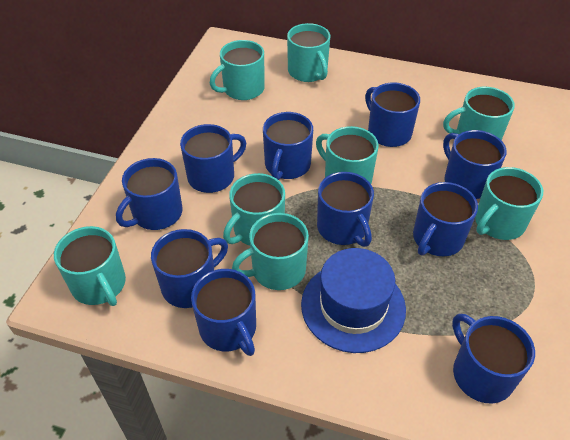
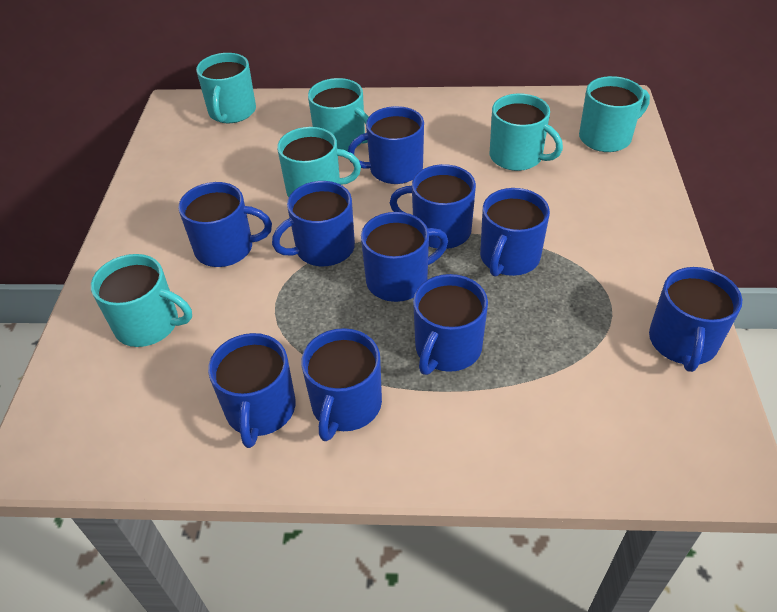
blue hat: [301,248,406,353] = 1 -> none = 0
turquoise mug: [54,226,126,306] [210,40,265,100] [223,173,285,246] [232,213,309,290] [287,23,330,82] [316,126,379,184] [443,87,515,140] [475,167,543,240] = 8 -> [91,254,192,347] [196,53,256,123] [277,127,361,197] [308,78,369,151] [490,93,563,171] [579,76,650,152] = 6

